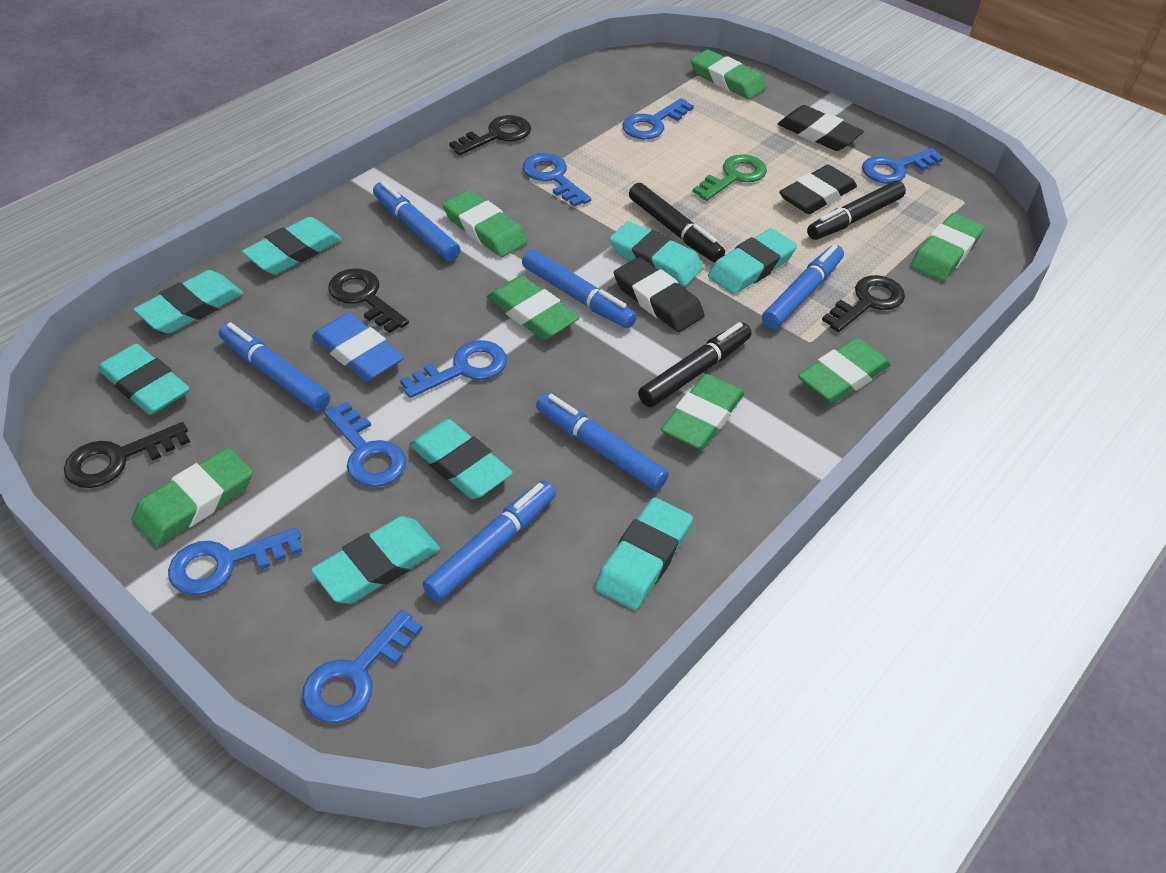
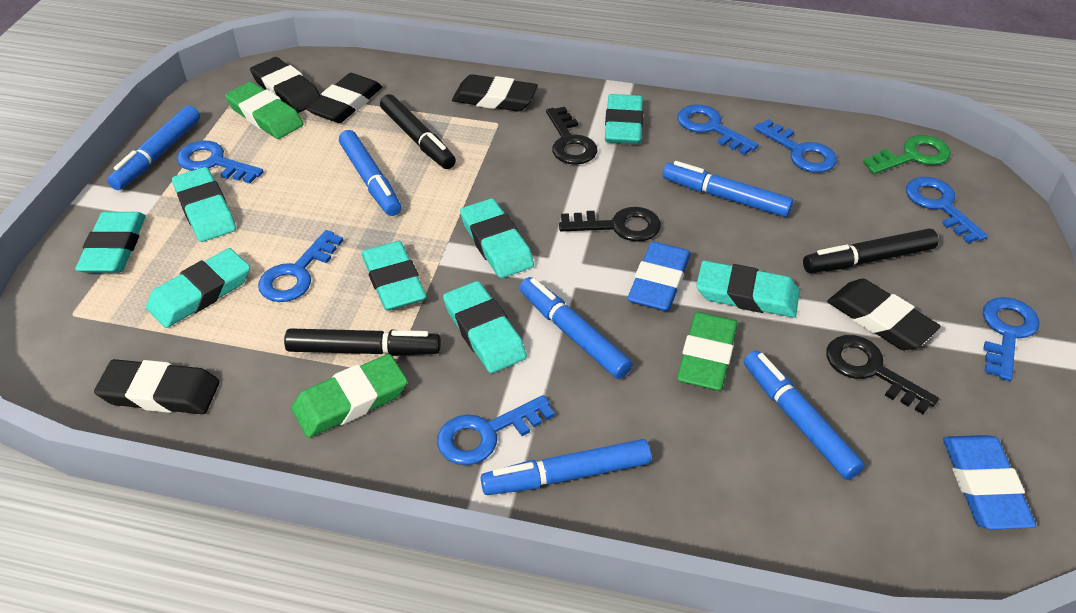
black eraser: [614,257,705,332] [778,105,864,151] [779,165,857,214] = 3 -> [94,359,220,414] [250,57,321,113] [306,73,382,123] [452,74,538,111] [827,279,941,350] = 5
black key: [64,422,190,488] [328,268,409,333] [449,115,531,155] [822,275,905,332] = 4 -> [546,107,598,165] [559,207,661,242] [826,335,939,414] = 3
blue eraser: [312,313,404,381] = 1 -> [627,242,691,311] [943,435,1036,530] = 2
green eraser: [131,448,253,546] [443,190,528,257] [487,276,579,340] [661,374,745,450] [690,50,766,99] [798,338,891,404] [911,213,984,281] = 7 -> [225,82,304,139] [291,354,408,438] [677,312,738,391] = 3

